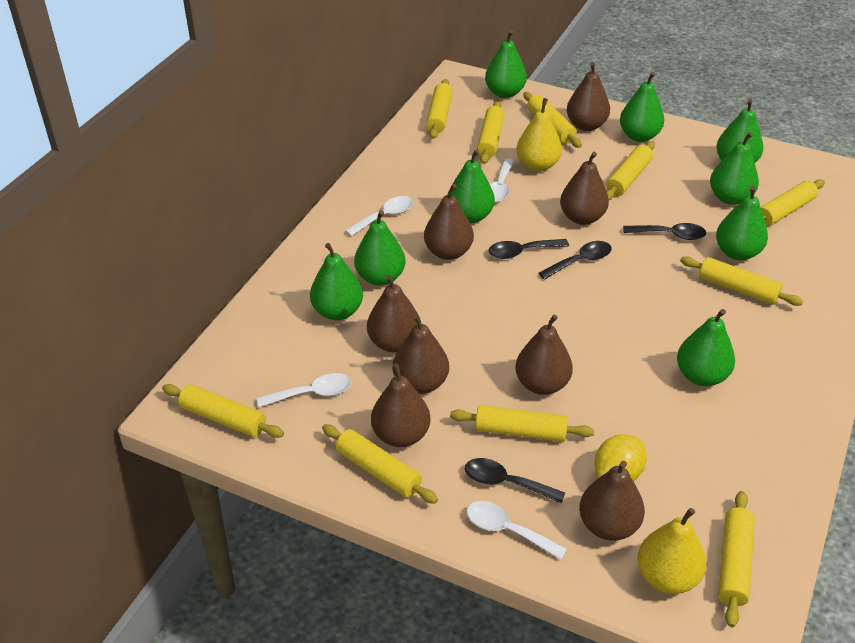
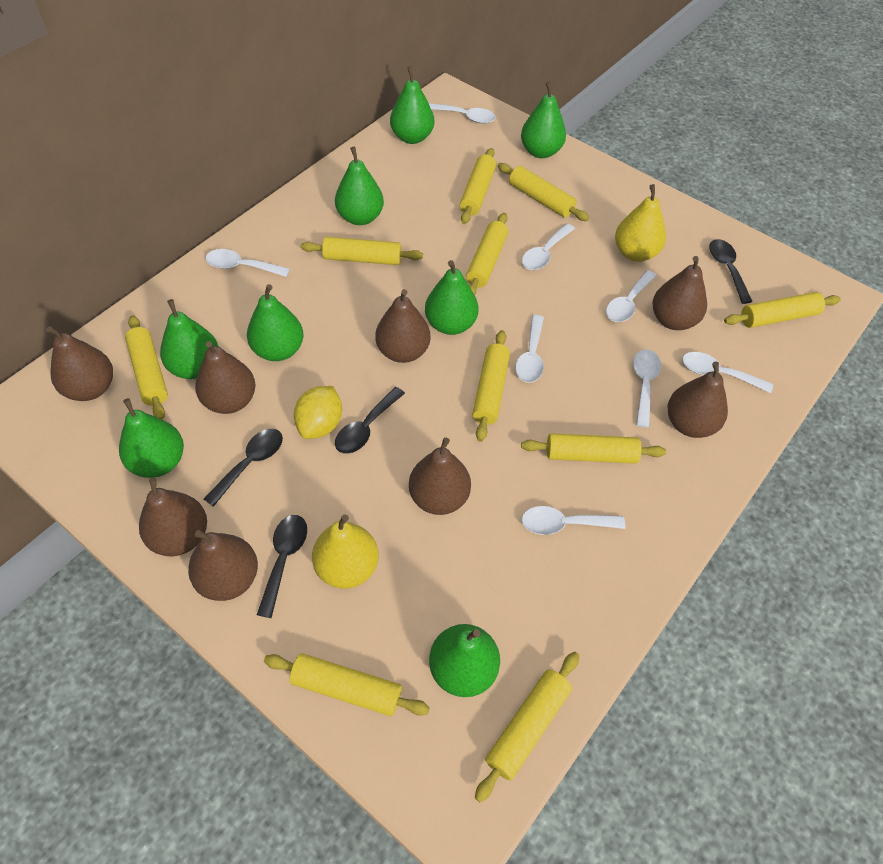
green pear: [310,243,363,320] [354,210,406,286] [447,149,495,223] [485,30,527,98] [620,72,664,142] [677,309,735,386] [710,132,759,205] [716,99,763,163] [716,186,768,260] = 9 -> [119,398,184,478] [160,299,219,379] [247,284,303,361] [335,147,384,225] [390,66,434,144] [425,260,478,335] [429,624,500,697] [521,82,566,158] = 8
white spoon: [256,373,351,407] [345,196,414,236] [466,501,567,560] [490,159,514,202] = 4 -> [205,249,290,277] [429,103,496,124] [515,315,544,383] [522,223,575,270] [522,506,625,535] [606,270,657,322] [633,349,661,428] [682,352,773,393] = 8

